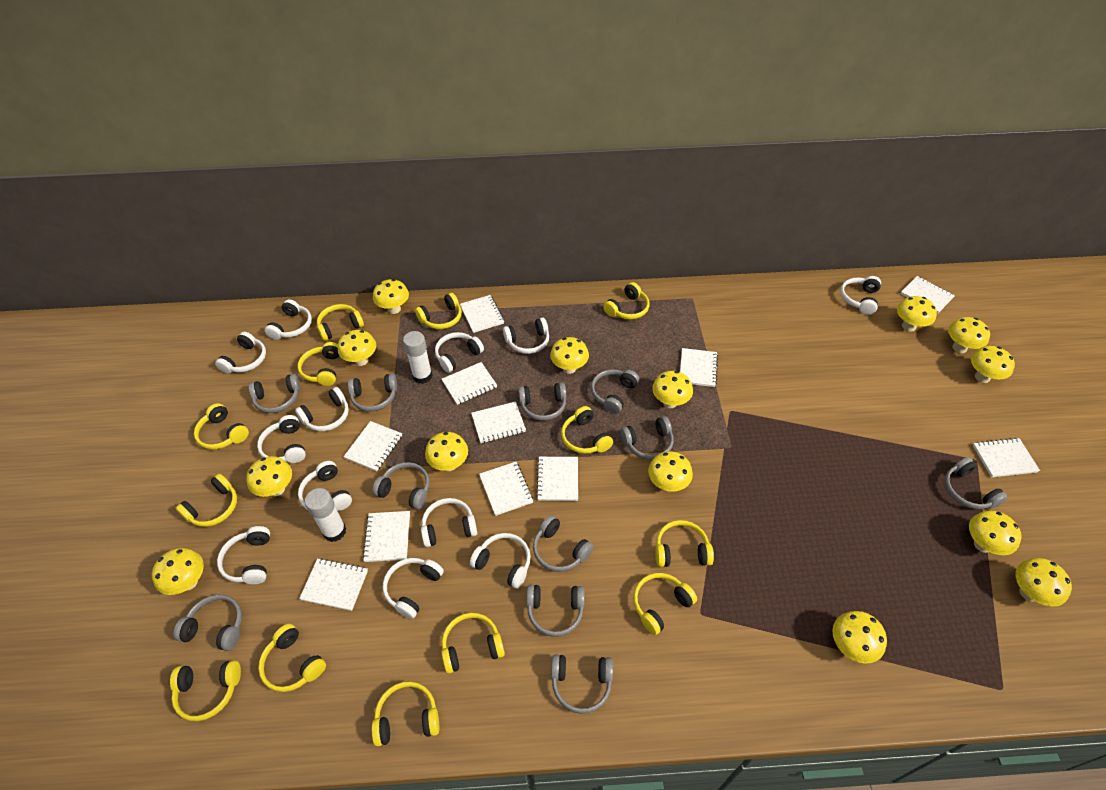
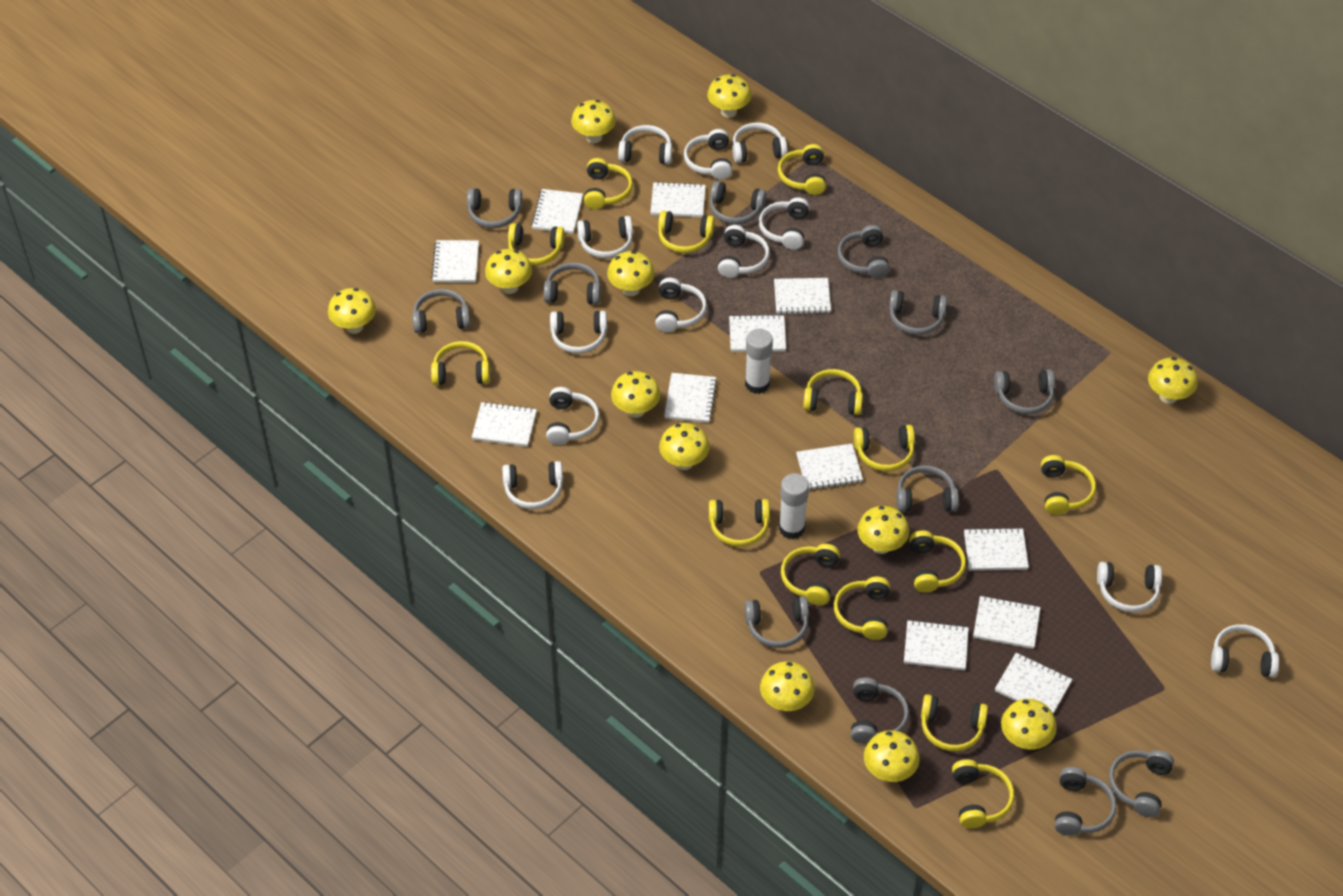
grey headphones: [173,595,242,651] [249,374,300,413] [348,374,397,412] [373,462,430,510] [518,382,566,421] [526,585,585,637] [533,515,593,572] [551,654,613,714] [591,369,639,414] [620,416,674,460] [944,457,1007,509] = 11 -> [412,289,470,333] [467,188,522,228] [544,262,601,305] [710,181,766,224] [744,596,809,648] [838,225,890,278] [851,678,909,744] [889,290,947,335] [896,465,959,512] [994,370,1055,414] [1054,767,1116,836] [1109,750,1174,817] = 12
white notebook: [299,558,368,611] [343,421,402,471] [363,511,410,562] [442,362,497,405] [460,295,504,333] [471,402,526,443] [479,462,533,516] [536,457,578,501] [680,348,718,387] [900,276,955,314] [973,438,1040,477] = 11 -> [431,240,479,282] [472,402,537,447] [531,189,583,234] [650,182,706,217] [664,373,717,423] [729,314,786,352] [774,278,831,314] [796,444,863,490] [904,620,969,671] [964,527,1029,571] [973,596,1040,649] [995,653,1072,713] = 12
yellow headphones: [170,660,241,721] [176,474,237,527] [194,403,249,450] [258,624,326,692] [297,342,339,386] [317,304,364,341] [372,681,439,747] [415,293,462,329] [441,613,505,674] [561,406,613,454] [603,282,649,320] [633,573,697,635] [655,520,714,567] = 13 -> [431,341,490,385] [508,223,565,265] [584,158,633,209] [658,211,714,253] [709,499,770,547] [778,144,826,195] [781,544,840,606] [803,369,863,415] [834,577,890,640] [854,425,915,471] [909,530,966,593] [921,694,988,751] [952,759,1014,828] [1041,455,1096,515] = 14
yellow mushroom: [152,548,204,595] [246,456,292,497] [338,330,376,366] [373,279,409,314] [425,432,468,471] [550,337,589,374] [648,451,693,492] [652,371,693,408] [832,611,887,664] [897,296,937,332] [948,317,990,353] [969,510,1022,555] [971,346,1015,383] [1016,558,1072,607] = 14 -> [328,288,376,334] [485,249,532,294] [571,100,616,143] [607,251,655,296] [611,371,661,418] [659,423,710,470] [707,74,752,118] [760,661,815,711] [857,506,909,554] [864,730,920,782] [1001,699,1057,749] [1148,357,1198,404] = 12

